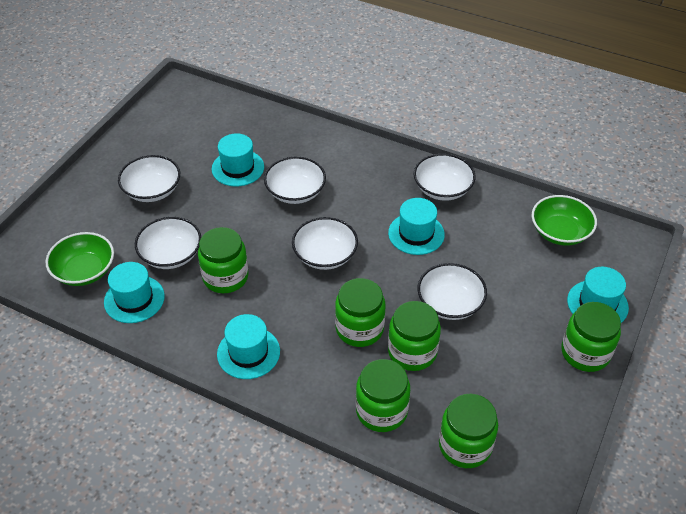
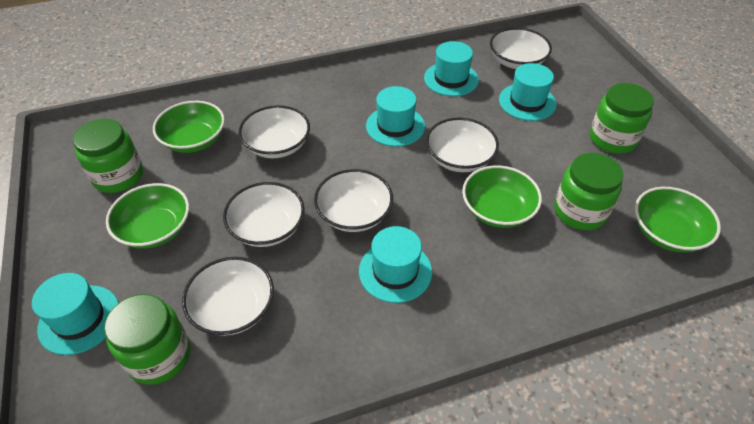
green bowl: [45,232,114,286] [532,195,597,246] = 2 -> [106,183,189,248] [153,101,225,153] [462,165,542,228] [635,187,721,253] = 4
green jar: [198,227,249,293] [335,278,385,347] [356,359,410,432] [388,301,441,371] [439,394,498,468] [561,302,621,372] = 6 -> [73,119,143,193] [104,294,190,385] [554,153,623,230] [590,83,654,154] = 4

